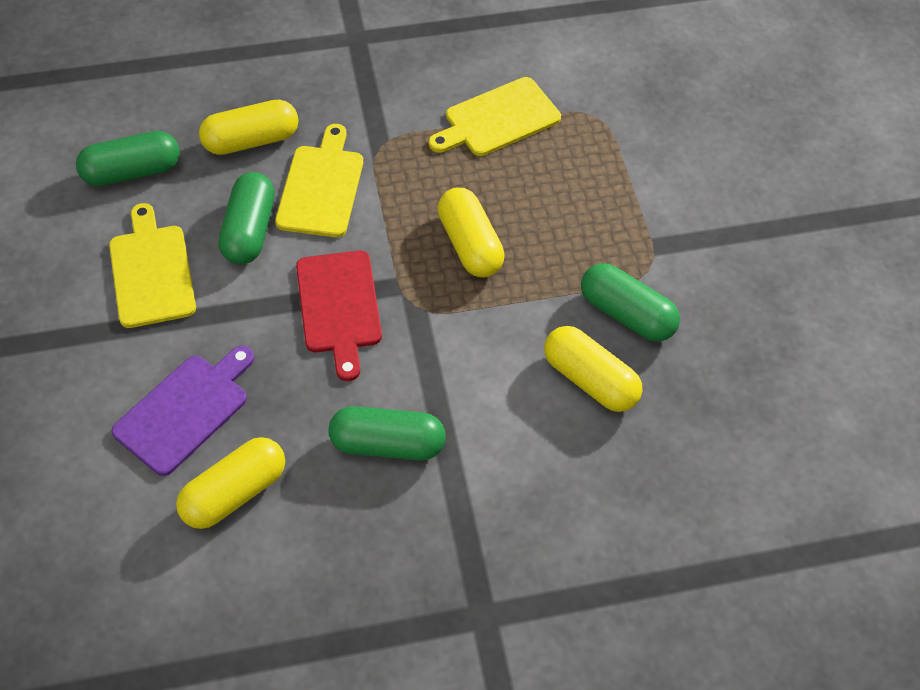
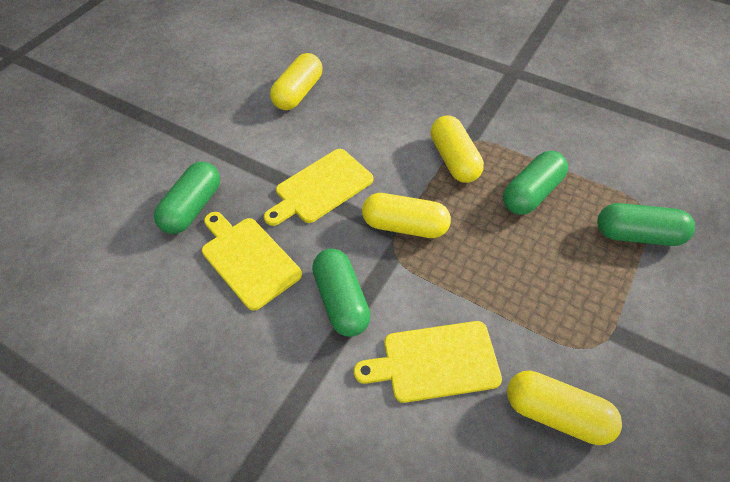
purple cutting board: [112,346,254,476] = 1 -> none = 0
red cutting board: [296,250,382,381] = 1 -> none = 0

